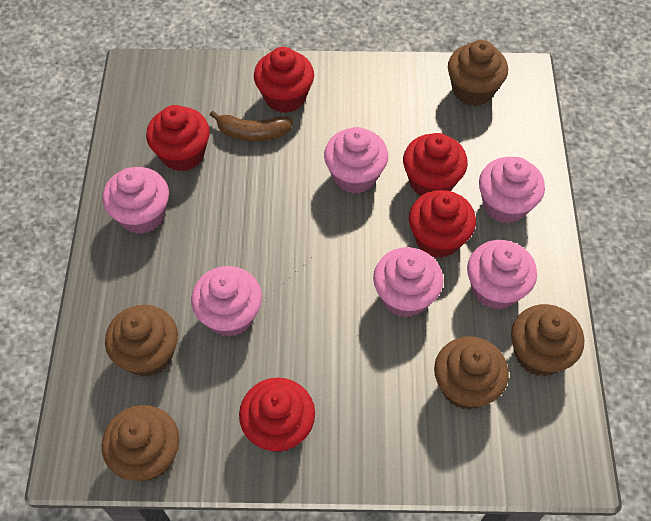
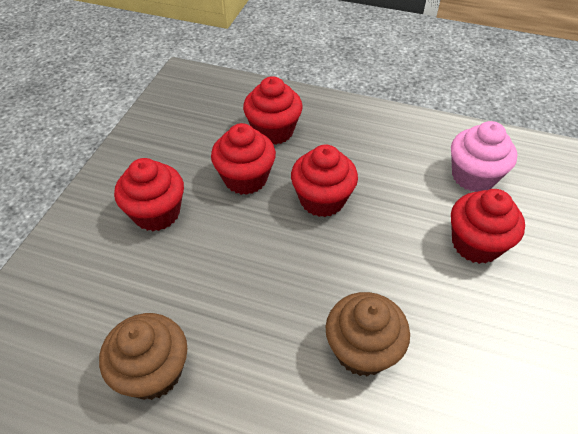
brown banana: [210,111,293,141] = 1 -> none = 0
brown cupcake: [102,405,179,481] [105,305,178,377] [434,336,509,410] [448,40,508,106] [511,304,584,376] = 5 -> [99,313,187,400] [326,292,410,376] = 2
pink cupcake: [102,167,169,234] [191,266,262,337] [324,127,388,194] [373,247,443,318] [467,240,537,310] [479,157,545,224] = 6 -> [451,121,517,192] = 1

